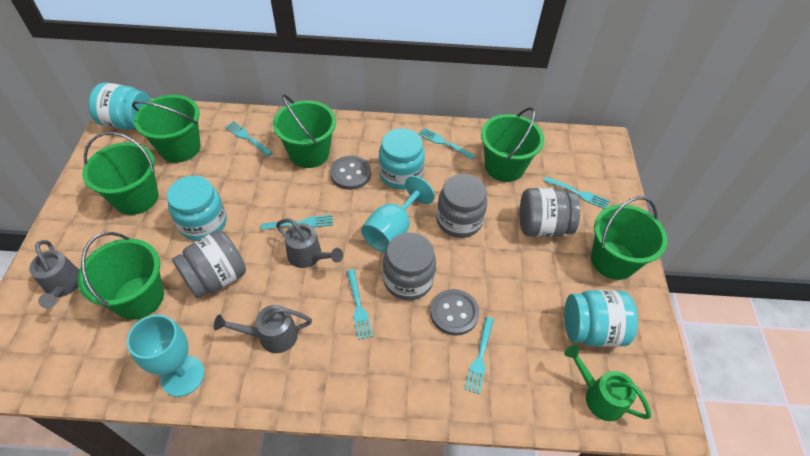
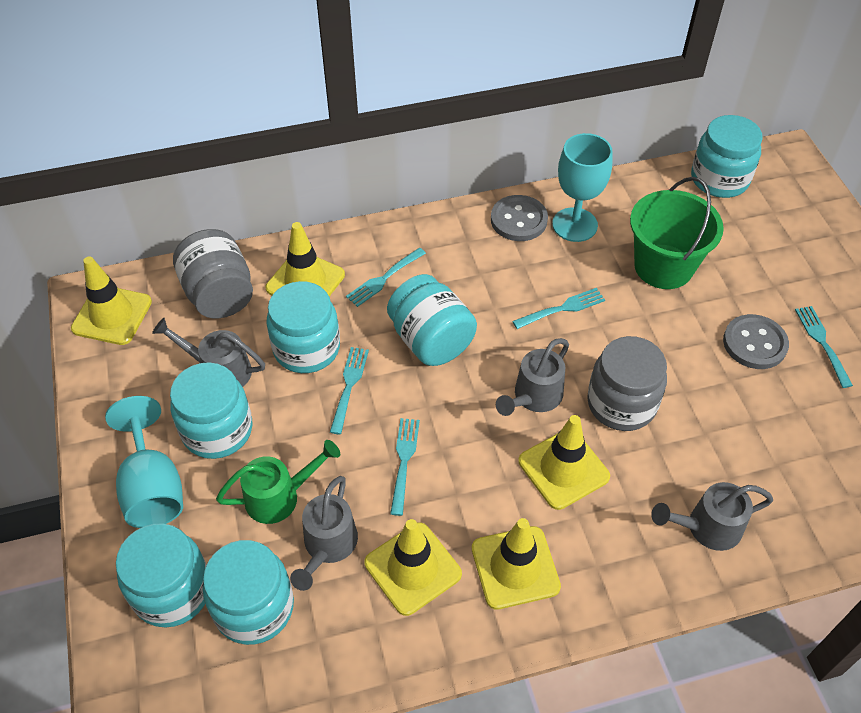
green bucket: [77,232,164,320] [82,132,158,215] [132,95,201,163] [273,95,336,168] [481,107,544,182] [591,197,667,280] = 6 -> [630,177,724,289] = 1
grey jar: [172,230,246,298] [383,232,436,300] [436,174,487,238] [519,188,580,237] = 4 -> [173,229,253,318] [587,336,667,431] = 2
grey watering can: [29,240,79,309] [214,305,312,353] [276,218,343,268] = 3 -> [152,318,265,387] [290,476,358,591] [496,338,569,416] [651,482,773,551] = 4
turquoise fork: [225,121,273,157] [261,215,333,230] [347,269,373,340] [418,127,475,160] [465,317,494,394] [544,177,609,209] = 6 -> [330,347,369,434] [346,248,426,307] [390,418,420,516] [512,288,605,329] [795,306,853,388] = 5
turquoise jar: [88,83,151,130] [167,176,227,241] [379,128,425,189] [564,290,638,347] = 4 -> [116,524,207,628] [170,362,252,459] [203,540,294,645] [266,281,340,373] [387,274,477,366] [691,115,763,198] = 6
yellow traffic cone: none = 0 -> [71,256,152,345] [266,222,345,296] [364,519,462,616] [472,518,561,610] [518,415,610,510] = 5

